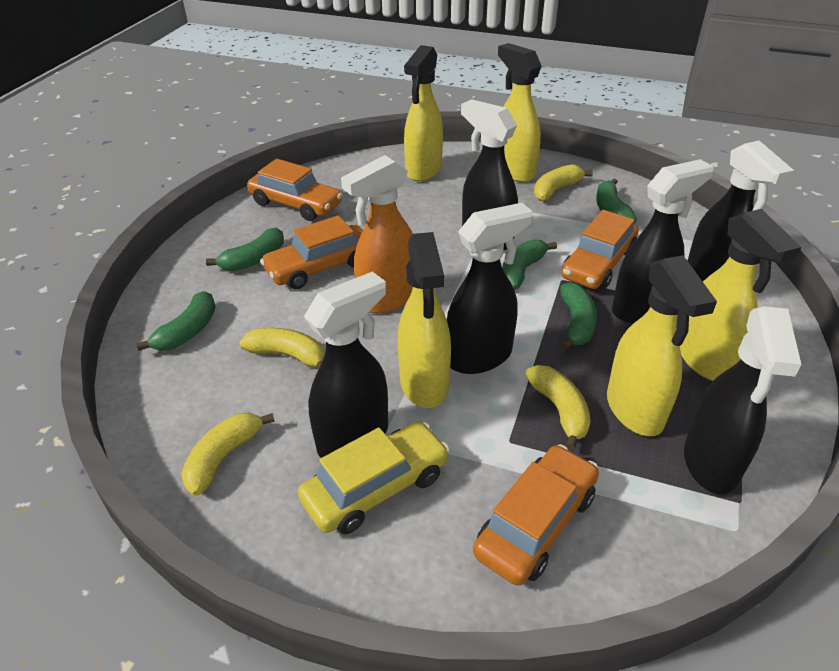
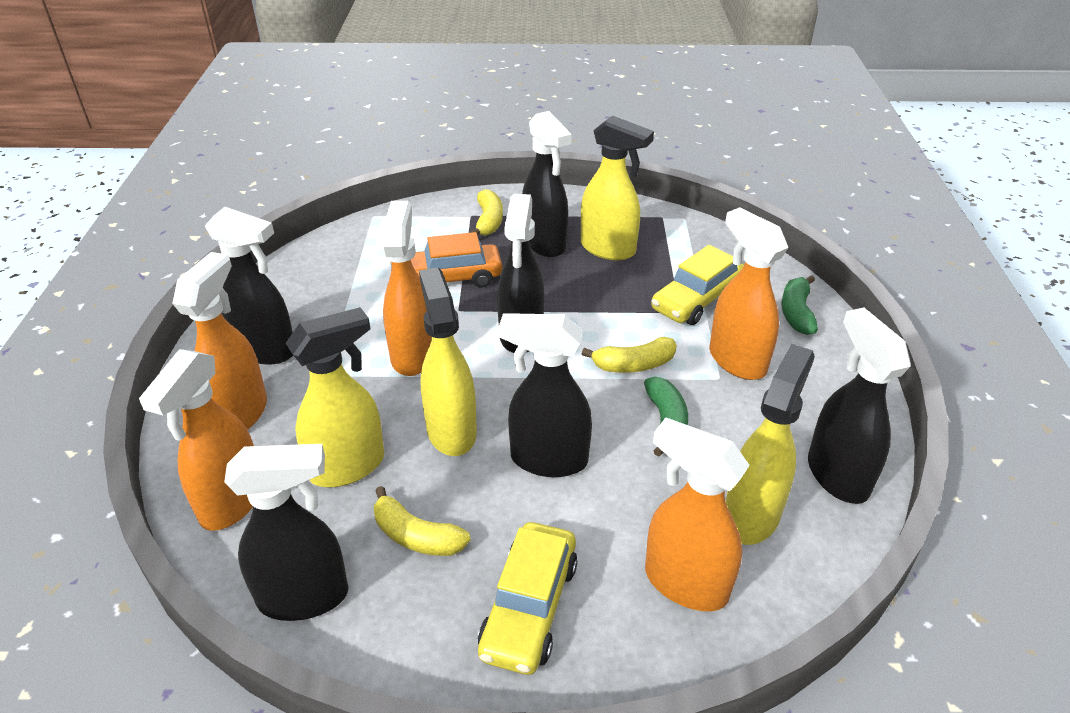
green banana: [136,291,216,351] [206,228,284,271] [502,239,557,290] [560,282,597,350] [596,179,637,224] = 5 -> [644,377,688,456] [781,275,818,335] = 2
orange car: [247,159,343,221] [260,215,363,289] [473,444,599,585] [561,210,639,289] = 4 -> [390,232,502,288] = 1
orange spray bottle: [341,155,413,313] = 1 -> [139,349,254,531] [172,252,267,430] [383,201,432,376] [645,418,750,611] [709,207,788,380] = 5
yellow banana: [181,412,275,496] [239,328,325,369] [525,365,591,450] [534,164,593,201] = 4 -> [374,486,470,556] [470,189,503,236] [582,337,677,373] = 3
yellow car: [298,421,450,534] = 1 -> [478,522,578,675] [651,245,744,325] = 2
yellow spray bottle: [397,232,451,408] [404,45,443,181] [498,43,542,182] [607,255,717,436] [680,209,802,381] = 5 -> [286,307,384,487] [419,267,477,456] [581,116,654,260] [726,344,815,545] = 4

